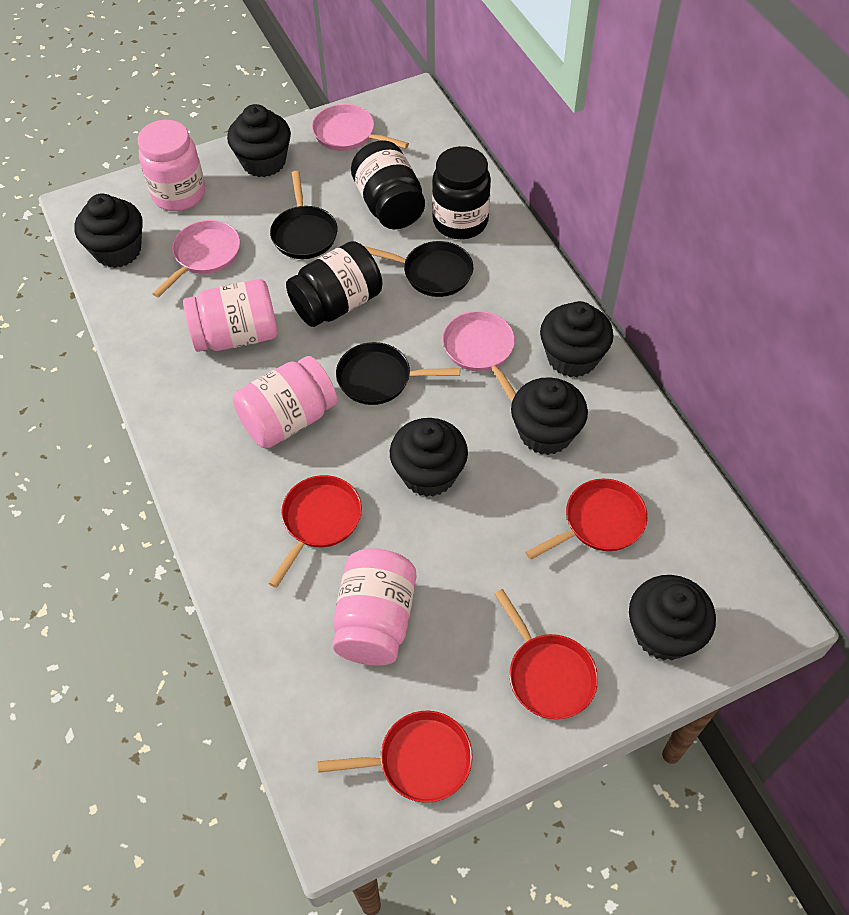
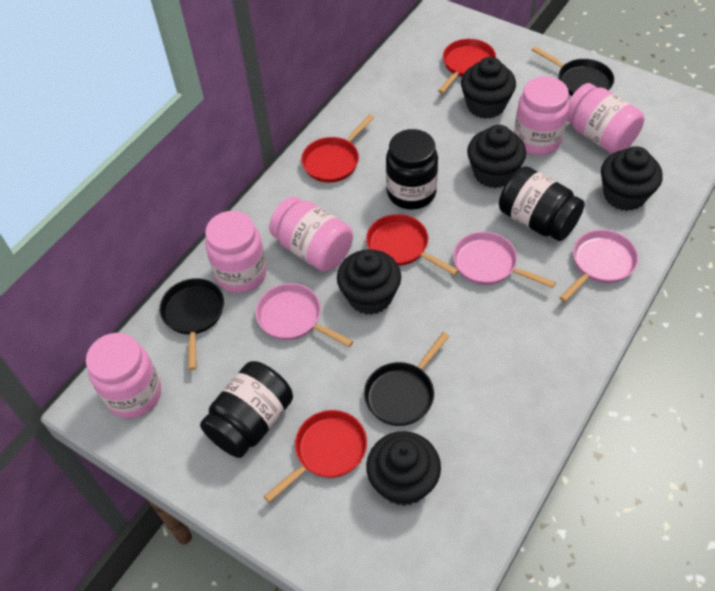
black cupcake: [74,194,143,268] [227,104,291,177] [390,418,468,497] [511,377,588,455] [540,301,614,377] [629,575,716,660] = 6 -> [337,249,401,315] [366,431,441,506] [461,57,516,119] [467,125,526,188] [601,146,663,211] = 5
pink jar: [138,120,205,211] [183,279,278,352] [233,356,337,448] [332,548,416,666] = 4 -> [86,333,161,418] [205,211,267,293] [269,196,353,272] [514,76,569,155] [567,83,645,154] = 5

